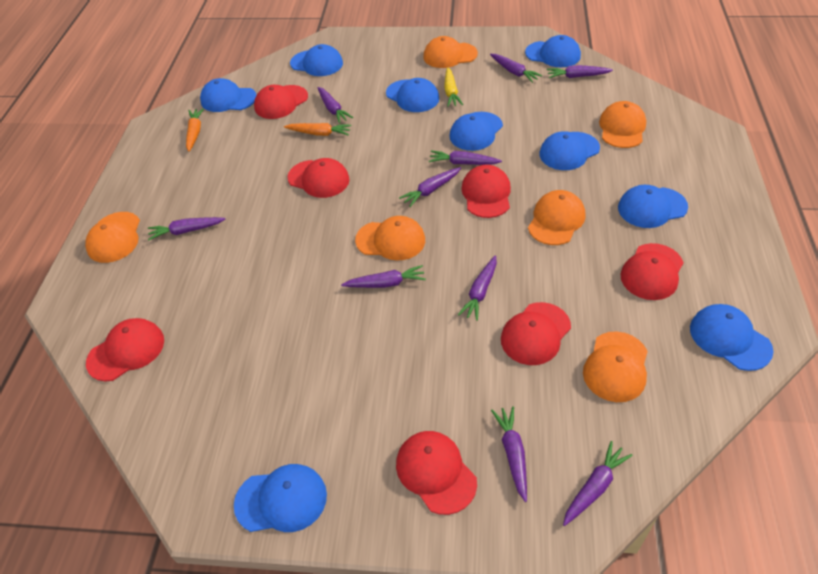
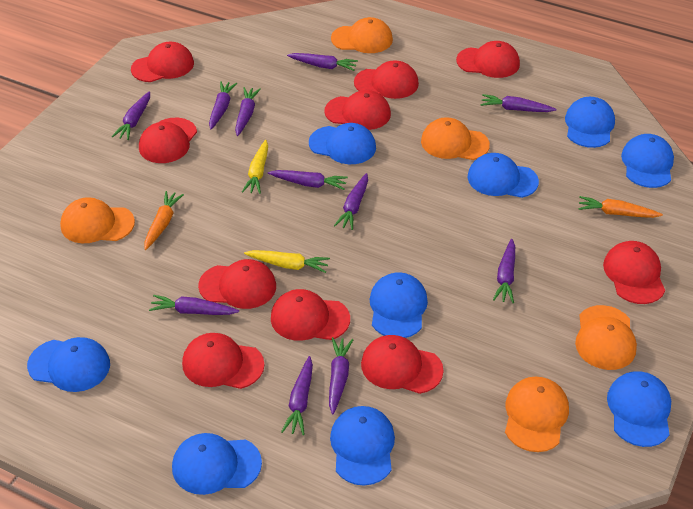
orange cap: [85,212,140,263] [355,216,425,260] [423,36,478,68] [528,190,585,245] [583,331,648,402] [599,101,646,148] = 6 -> [60,197,135,243] [331,17,393,53] [421,117,490,160] [505,376,569,452] [575,305,637,370] = 5
purple carrot: [148,217,225,240] [317,87,353,123] [341,265,426,288] [399,167,461,207] [429,151,502,165] [458,256,497,321] [490,54,542,83] [491,406,527,502] [547,65,613,78] [563,441,633,526] = 10 -> [112,91,150,140] [149,295,239,315] [209,81,237,129] [235,87,261,136] [268,170,348,190] [281,356,313,435] [287,53,358,71] [329,337,354,414] [334,173,368,230] [481,94,557,112] [493,239,515,303] = 11
red cap: [86,318,164,382] [254,85,308,119] [287,158,350,198] [396,431,477,515] [461,165,511,218] [501,302,571,365] [621,243,684,300] = 7 -> [131,42,194,82] [139,118,197,163] [182,333,264,389] [198,259,276,309] [271,289,350,341] [324,90,391,130] [354,60,419,99] [361,335,444,394] [456,41,520,78] [603,241,665,304] = 10
yellow carrot: [444,67,463,107] = 1 -> [242,140,268,194] [244,250,330,273] = 2

